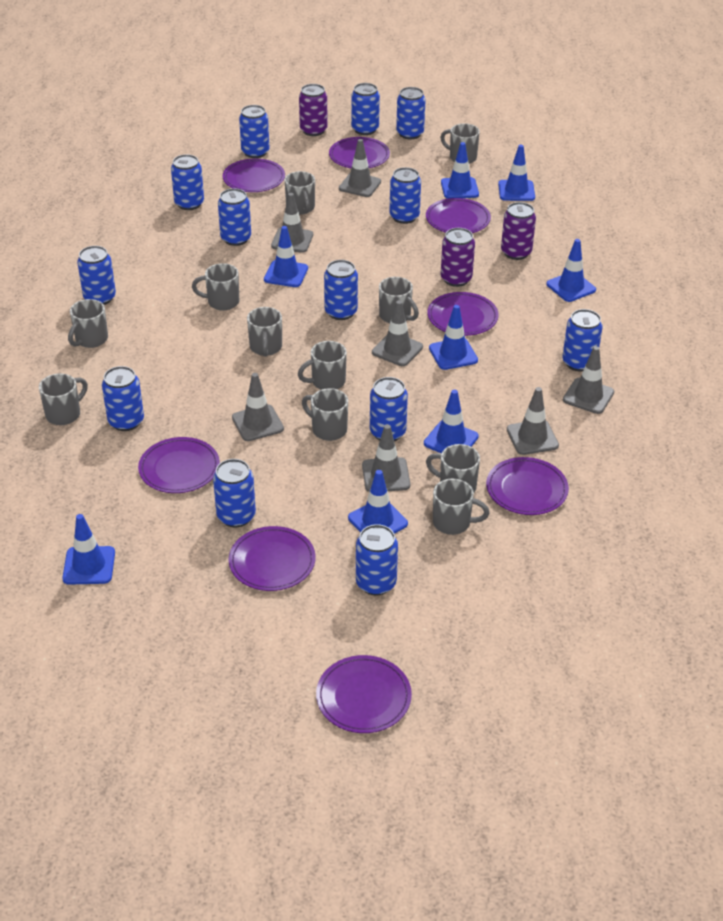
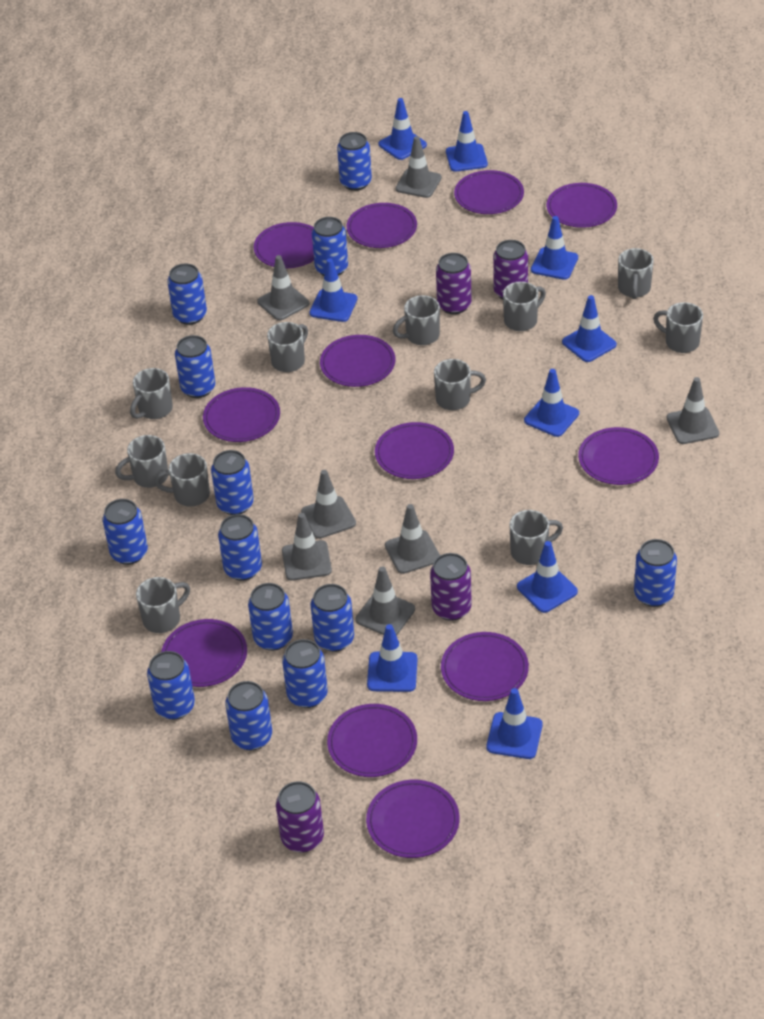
blue traffic cone: [62,514,115,585] [264,226,308,287] [348,470,408,534] [424,389,479,453] [429,305,478,370] [441,142,479,199] [498,145,535,201] [546,239,596,302] = 8 -> [309,258,358,322] [367,624,417,692] [378,98,427,160] [446,111,488,172] [486,688,543,759] [517,541,578,613] [524,369,579,437] [531,216,578,280] [562,295,617,362] = 9
purple can: [299,84,328,136] [441,228,475,287] [501,202,536,260] = 3 -> [276,781,324,852] [430,553,472,621] [436,253,472,314] [493,240,528,299] = 4
purple plate: [138,437,220,493] [223,159,285,192] [229,526,316,591] [316,655,412,733] [329,137,390,169] [426,198,491,233] [427,292,499,336] [486,457,569,515] = 8 -> [161,619,247,687] [203,387,280,442] [254,222,314,268] [320,335,395,387] [327,704,417,777] [346,203,417,248] [366,780,460,858] [375,422,454,479] [441,632,529,701] [454,170,524,214] [547,183,617,228] [578,427,659,485] = 12

